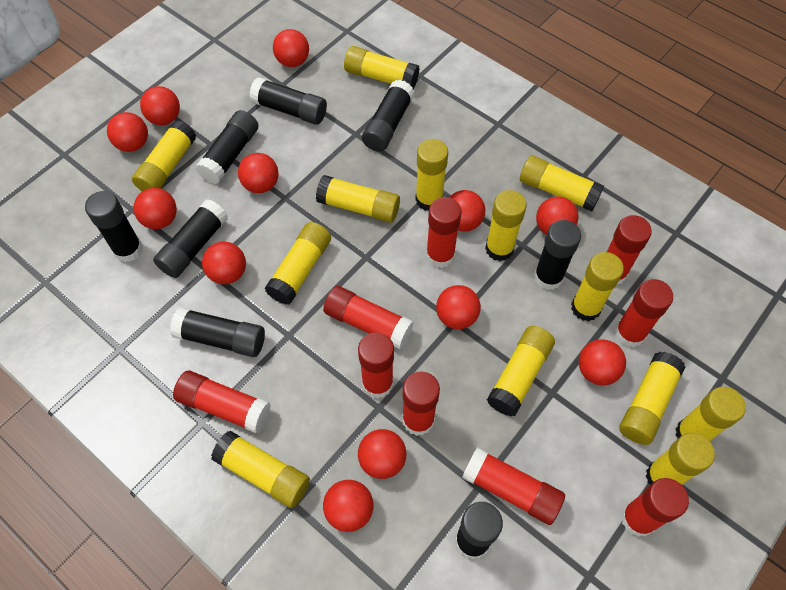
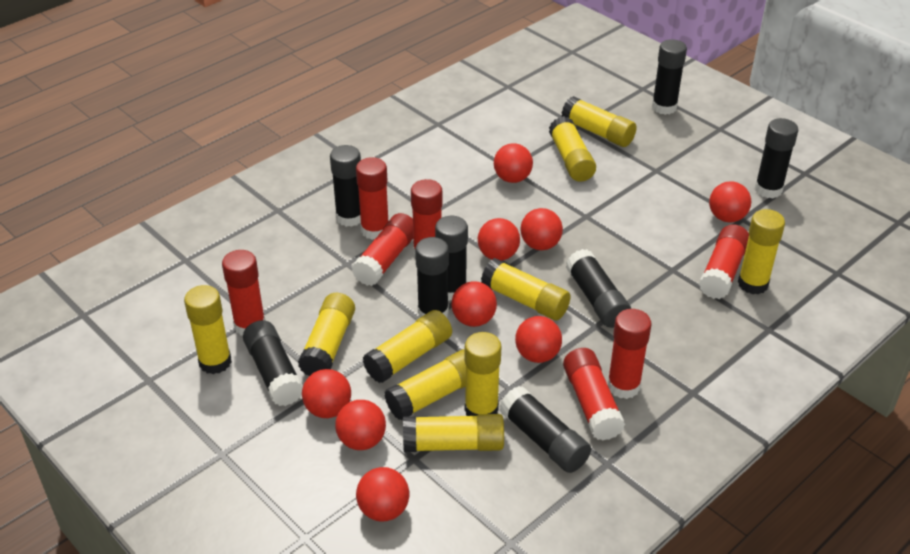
red ball: [107,112,148,152] [134,188,177,229] [140,86,180,125] [202,242,246,284] [238,153,279,193] [273,29,309,67] [323,480,373,532] [358,429,407,479] [436,285,481,329] [449,190,485,231] [536,196,579,235] [579,339,626,385] = 12 -> [302,369,351,418] [335,400,386,450] [356,467,409,521] [452,281,497,327] [478,218,520,261] [494,143,533,183] [515,316,562,363] [520,208,563,250] [709,182,751,222] = 9
red glue stick: [173,371,271,433] [323,286,414,349] [358,332,394,398] [402,372,440,436] [426,197,462,268] [462,447,565,525] [607,215,652,286] [615,279,673,347] [621,478,689,537] = 9 -> [222,250,265,336] [352,213,413,286] [356,157,389,240] [411,179,442,257] [563,348,626,440] [607,309,652,399] [699,224,749,299] = 7
yellow glue stick: [132,120,196,191] [211,431,310,508] [265,222,331,305] [316,175,400,223] [344,46,420,89] [415,139,448,211] [485,190,527,261] [487,326,555,417] [520,156,604,211] [571,252,624,321] [620,352,685,445] [646,433,715,485] [675,387,746,441] = 13 -> [184,285,232,374] [298,293,355,376] [363,310,452,383] [385,349,466,420] [403,414,504,452] [464,332,502,416] [481,258,571,320] [549,116,596,182] [561,96,637,147] [738,209,785,295] = 10

